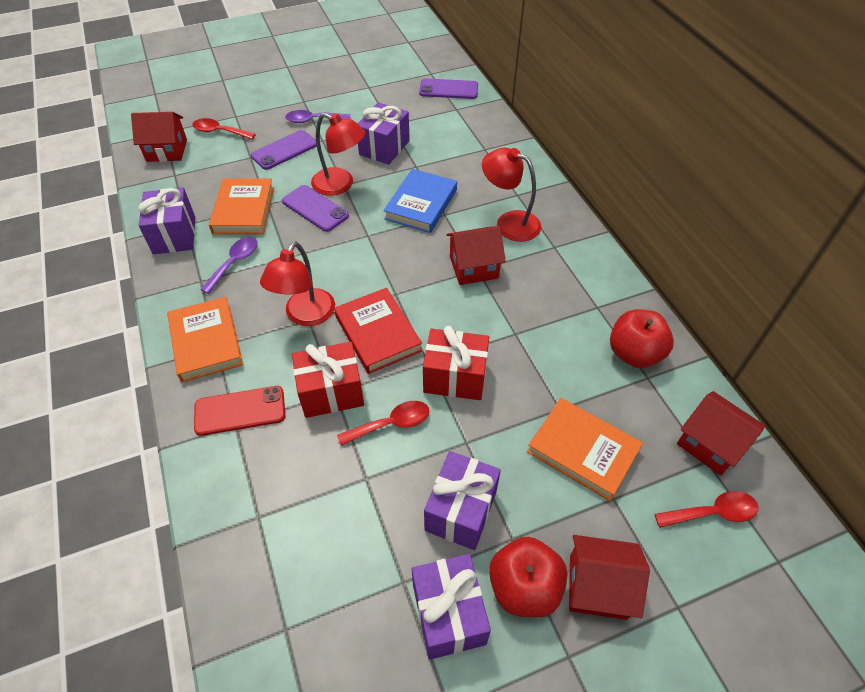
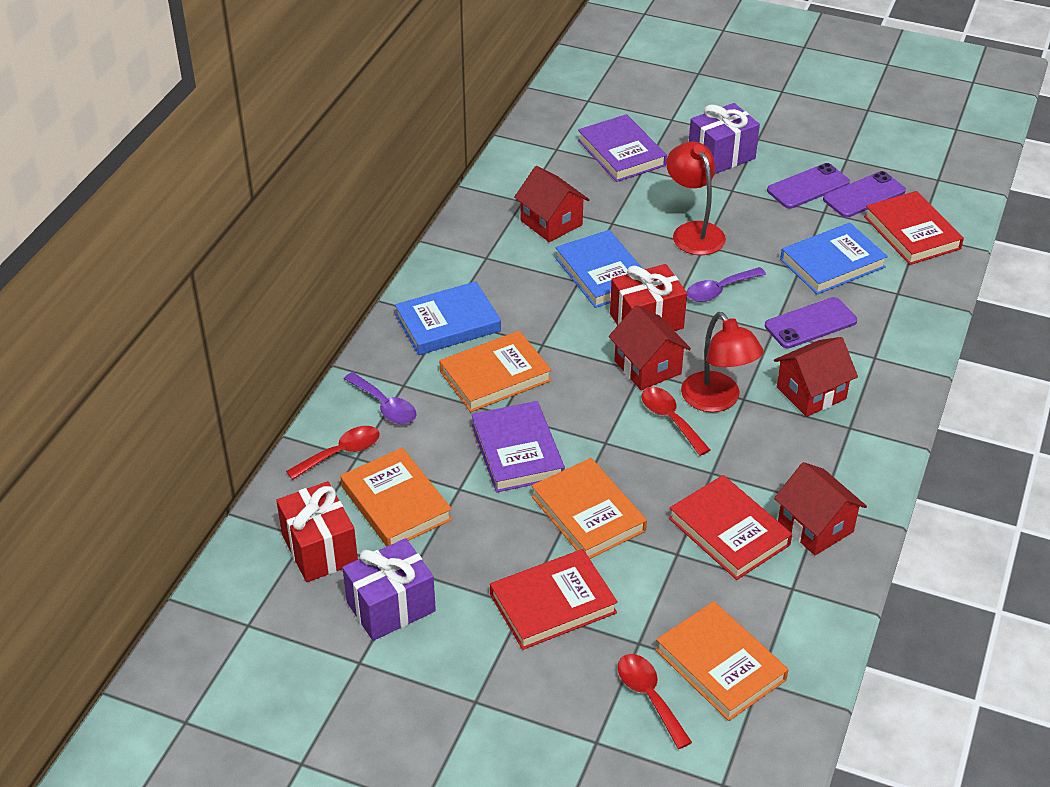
blue book: [383,169,457,233] = 1 -> [395,281,501,355] [555,230,642,308] [780,223,888,295] = 3
orange book: [167,297,243,382] [209,178,274,234] [527,398,643,501] = 3 -> [340,448,452,547] [439,331,552,412] [531,458,647,559] [655,601,789,721] = 4
purple book: none = 0 -> [471,401,565,492] [578,114,667,182] = 2
purple gift: [138,188,195,254] [358,102,410,165] [412,554,491,660] [424,451,501,550] = 4 -> [342,538,436,641] [689,103,760,174] = 2
red apple: [489,537,567,618] [610,309,674,368] = 2 -> none = 0
red book: [334,288,422,374] = 1 -> [490,549,618,650] [669,475,792,580] [864,191,964,265] = 3
red lamp: [260,242,335,326] [311,113,366,196] [482,148,541,242] = 3 -> [666,142,726,255] [681,312,764,412] = 2
red phone: [194,386,285,436] = 1 -> none = 0

